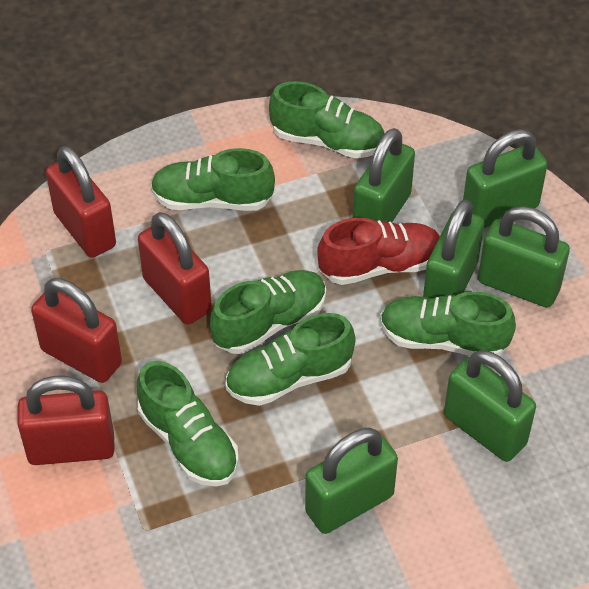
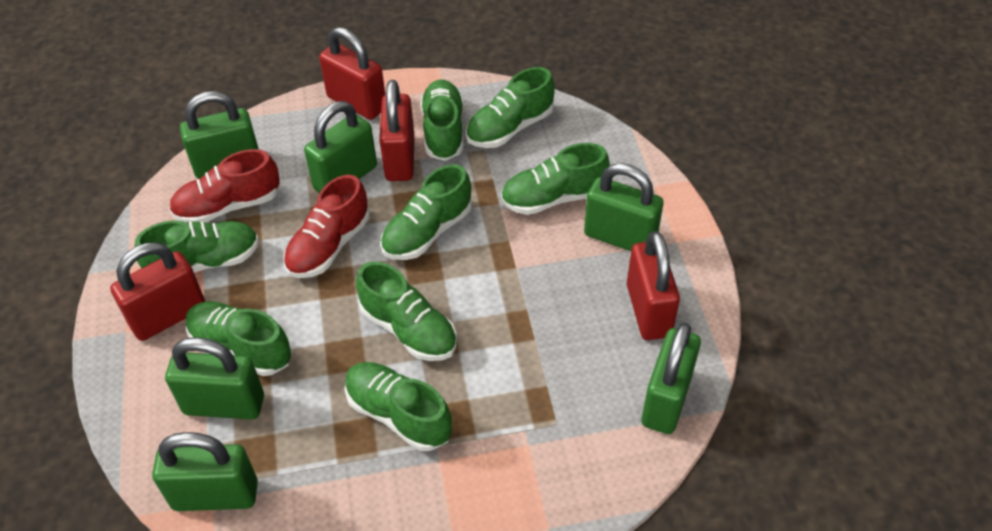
green shoe: [137,361,239,486] [151,148,275,211] [210,270,326,354] [225,313,355,406] [269,81,385,158] [380,291,516,356] = 6 -> [135,220,259,273] [186,301,292,376] [345,362,452,451] [356,261,457,361] [381,164,472,260] [420,79,464,161] [466,67,555,148] [501,143,610,215] = 8
red shoe: [317,218,440,285] = 1 -> [169,149,280,222] [283,174,370,278] = 2

